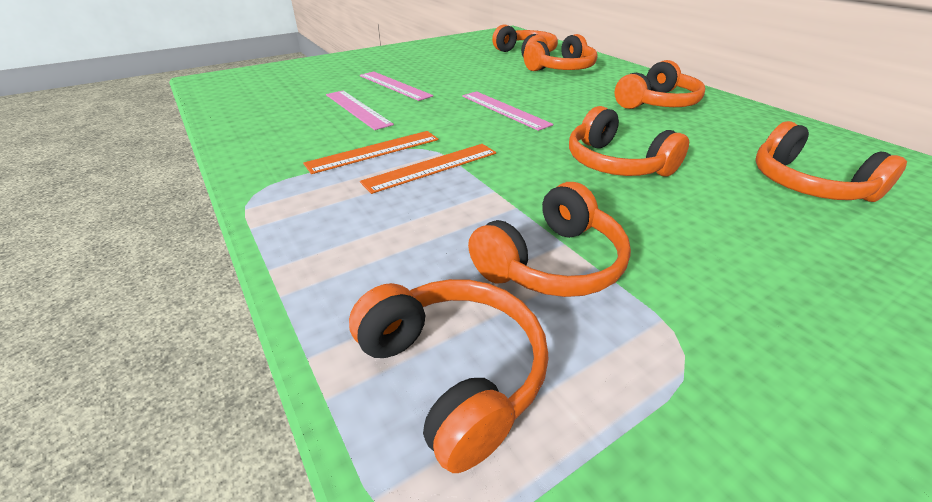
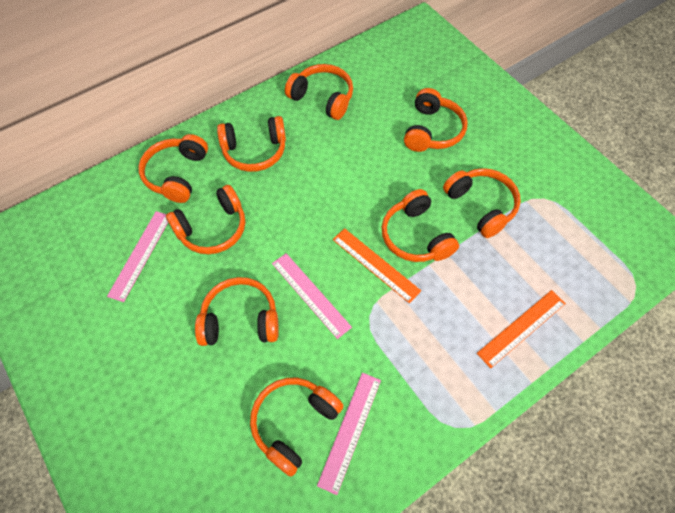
orange headphones: [349,279,548,473] [468,182,631,297] [492,24,558,58] [524,34,598,71] [569,106,689,176] [614,60,705,109] [755,121,907,202] = 7 -> [138,134,208,203] [166,185,245,254] [195,277,279,346] [217,116,286,172] [250,378,343,477] [285,64,353,120] [382,189,459,262] [404,88,468,152] [443,168,521,238] = 9

